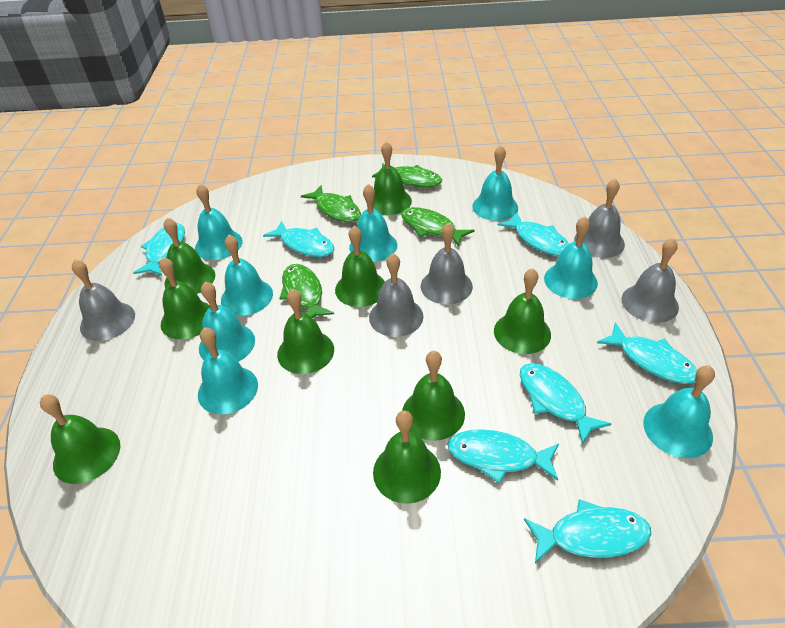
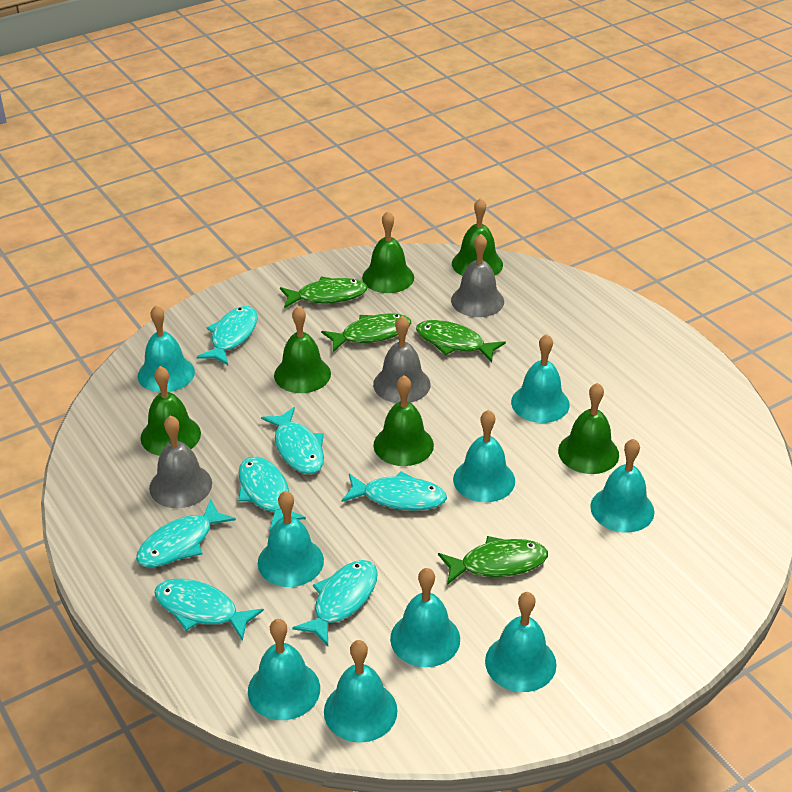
green bell: [40,394,120,484] [159,257,210,339] [164,218,215,294] [277,289,334,374] [335,226,385,307] [373,141,412,215] [373,411,441,504] [402,351,465,441] [494,268,551,354] = 9 -> [141,366,201,456] [274,306,331,393] [362,211,414,293] [373,375,434,466] [452,198,503,276] [558,383,619,474] = 6
grey bell: [72,260,135,341] [369,253,423,337] [421,223,473,304] [574,179,625,258] [621,238,679,323] = 5 -> [149,415,212,508] [373,316,431,403] [451,234,504,317] = 3
turquoise bell: [195,184,243,260] [198,327,258,414] [199,282,255,362] [221,235,273,315] [349,184,397,262] [472,146,518,221] [544,216,598,299] [643,365,715,458] = 8 -> [138,305,195,393] [248,619,320,720] [258,491,324,587] [324,640,398,743] [390,568,460,667] [453,410,515,502] [485,592,557,692] [511,334,570,423] [590,439,654,532] = 9

